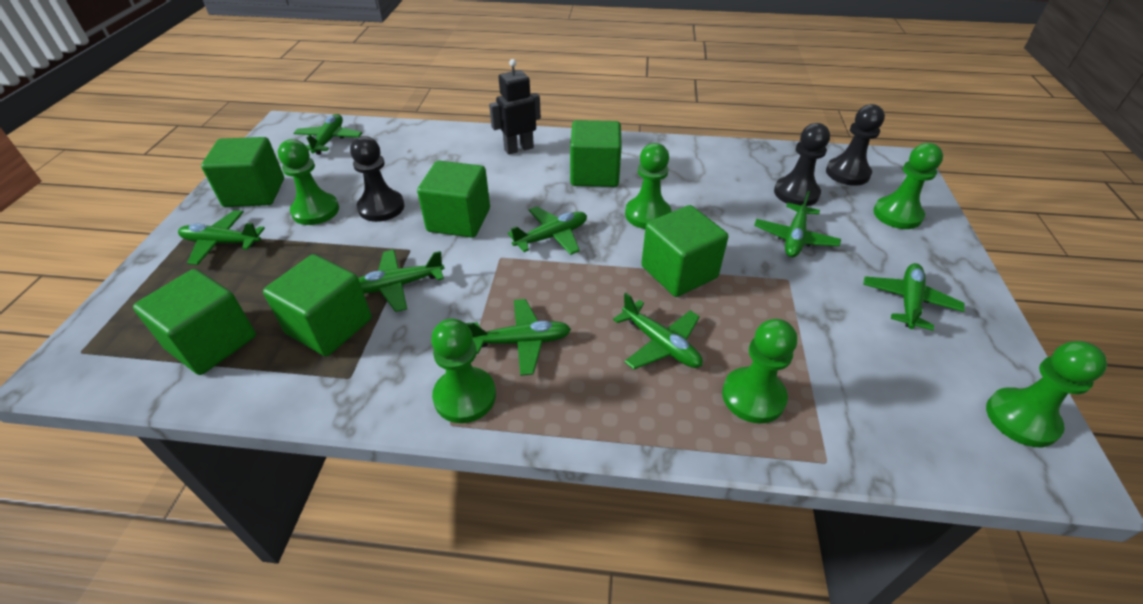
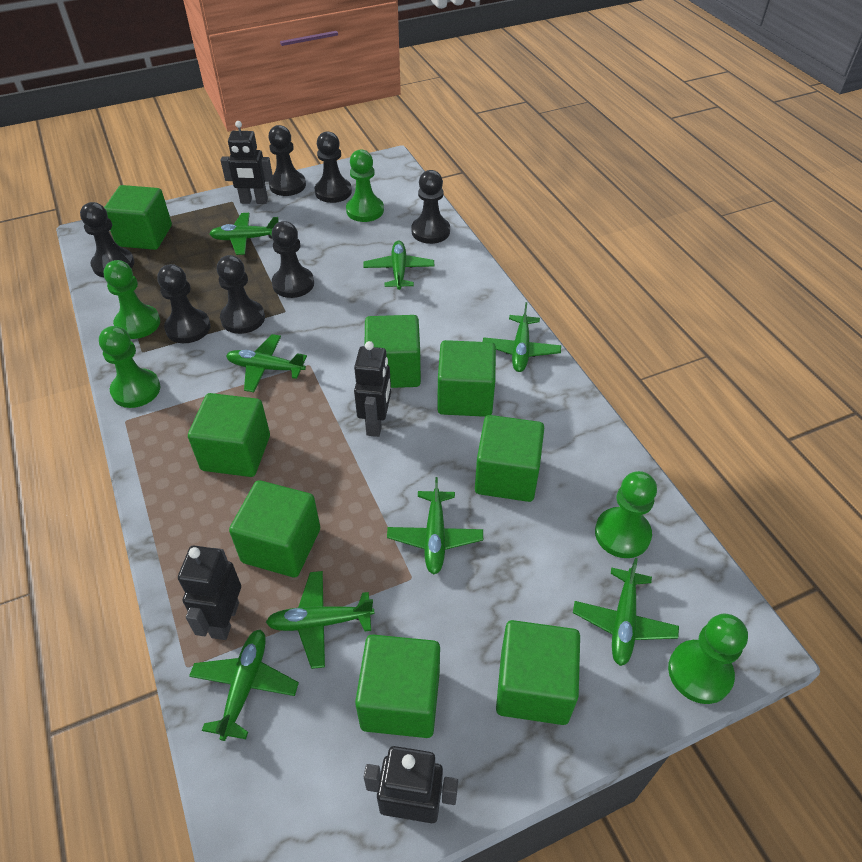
black pawn: [350,136,405,222] [774,123,830,206] [826,104,885,186] = 3 -> [80,202,134,277] [157,264,211,343] [217,255,265,334] [268,125,306,196] [272,221,314,298] [315,131,352,203] [411,170,450,244] = 7
black robot: [489,59,541,155] = 1 -> [178,546,241,640] [220,121,273,204] [354,341,391,437] [364,746,458,823] = 4
green cube: [133,269,256,375] [201,137,284,207] [263,254,372,356] [417,161,490,238] [570,120,622,187] [641,205,728,297] = 6 -> [104,185,172,250] [188,393,270,477] [229,480,320,577] [355,634,440,738] [365,315,421,388] [437,340,496,417] [475,415,544,502] [496,620,580,725] = 8
green pawn: [278,139,339,225] [431,319,496,423] [625,143,672,229] [722,319,797,424] [873,143,943,229] [986,341,1107,447] = 6 -> [99,326,160,408] [104,260,160,339] [346,150,384,222] [595,471,657,558] [668,614,748,704] = 5

